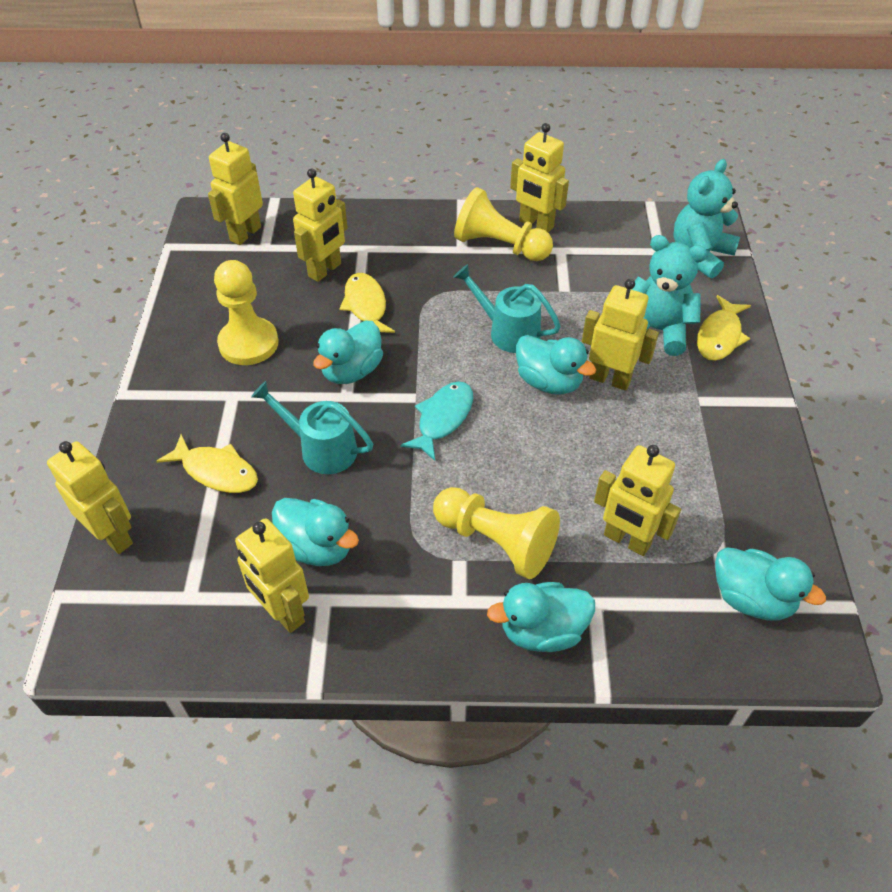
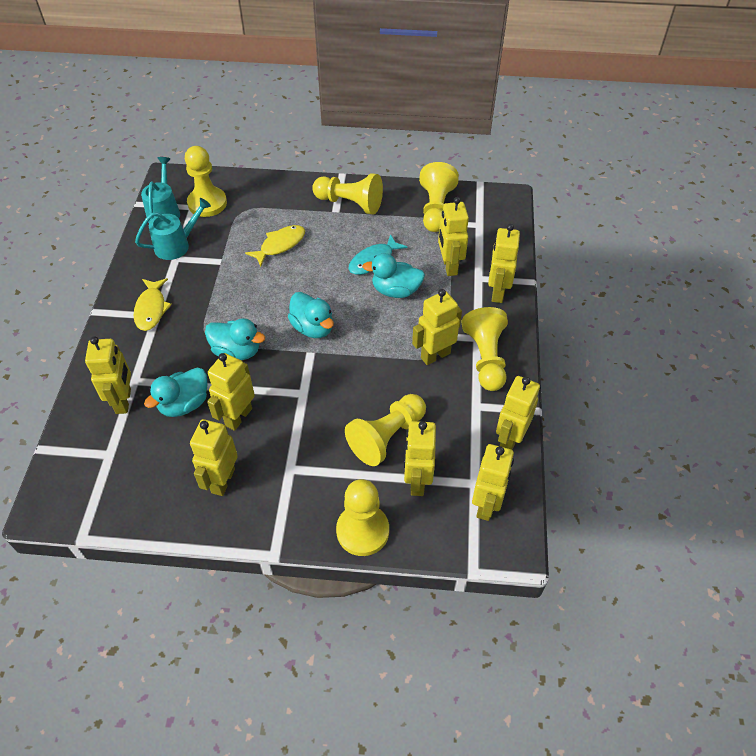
turquoise duck: [272,498,359,566] [313,320,383,384] [487,582,595,652] [516,335,596,395] [715,547,826,621] = 5 -> [144,368,207,417] [205,318,265,360] [288,292,334,338] [362,253,425,298] = 4
turquoise teddy bear: [631,235,707,356] [673,159,740,279] = 2 -> none = 0
yellow fish: [156,434,258,493] [339,273,395,333] [697,295,751,361] = 3 -> [134,278,172,331] [245,225,305,267] = 2
yellow pawn: [214,260,279,365] [433,487,560,579] [454,187,553,261] = 3 -> [185,146,227,217] [312,173,383,215] [336,479,389,556] [345,394,426,466] [419,162,459,232] [461,307,508,391] = 6
yellow robot: [47,441,133,554] [208,133,263,245] [235,518,309,633] [293,168,348,282] [510,123,569,233] [582,279,659,391] [594,445,681,556] = 7 -> [85,336,131,414] [190,419,238,496] [207,353,255,431] [404,421,436,496] [412,289,462,365] [438,197,469,276] [472,444,514,521] [488,224,520,303] [496,376,540,450] = 9

